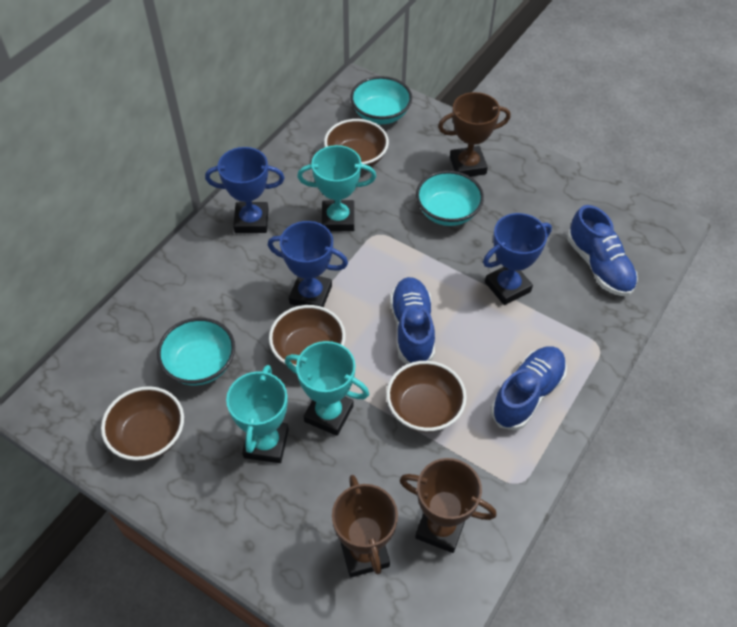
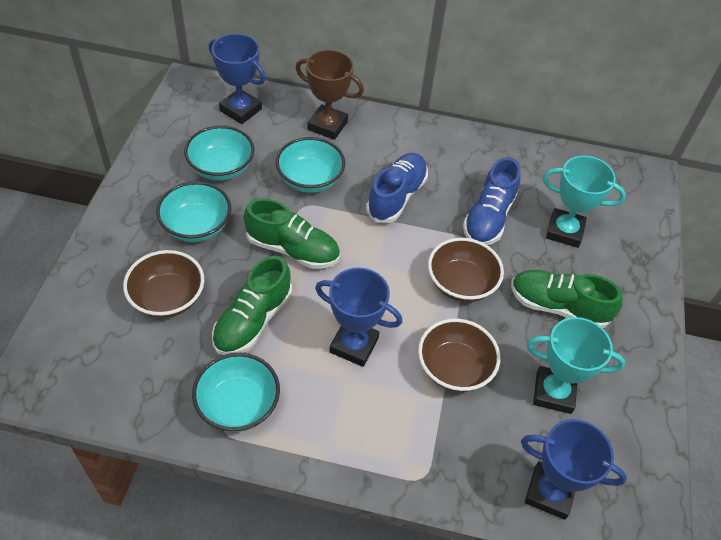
blue shoe: [390,277,435,364] [491,346,567,430] [567,205,638,296] = 3 -> [366,153,428,223] [463,157,521,245] = 2
brown bowl: [101,386,184,461] [269,305,346,367] [324,119,389,170] [386,361,467,432] = 4 -> [123,250,204,318] [418,318,500,392] [428,238,504,302] = 3
brown trophy: [332,475,398,577] [400,458,497,553] [438,92,511,177] = 3 -> [296,50,364,140] = 1
green shoe: none = 0 -> [212,256,292,355] [244,198,340,269] [511,270,623,328] = 3
turquoise bowl: [157,318,235,385] [350,76,412,124] [416,171,484,226] = 3 -> [156,181,231,242] [184,125,254,181] [192,353,280,432] [276,137,345,193] = 4
turquoise trophy: [226,365,289,463] [285,341,369,436] [297,145,376,231] = 3 -> [526,317,625,414] [543,155,626,248] = 2

